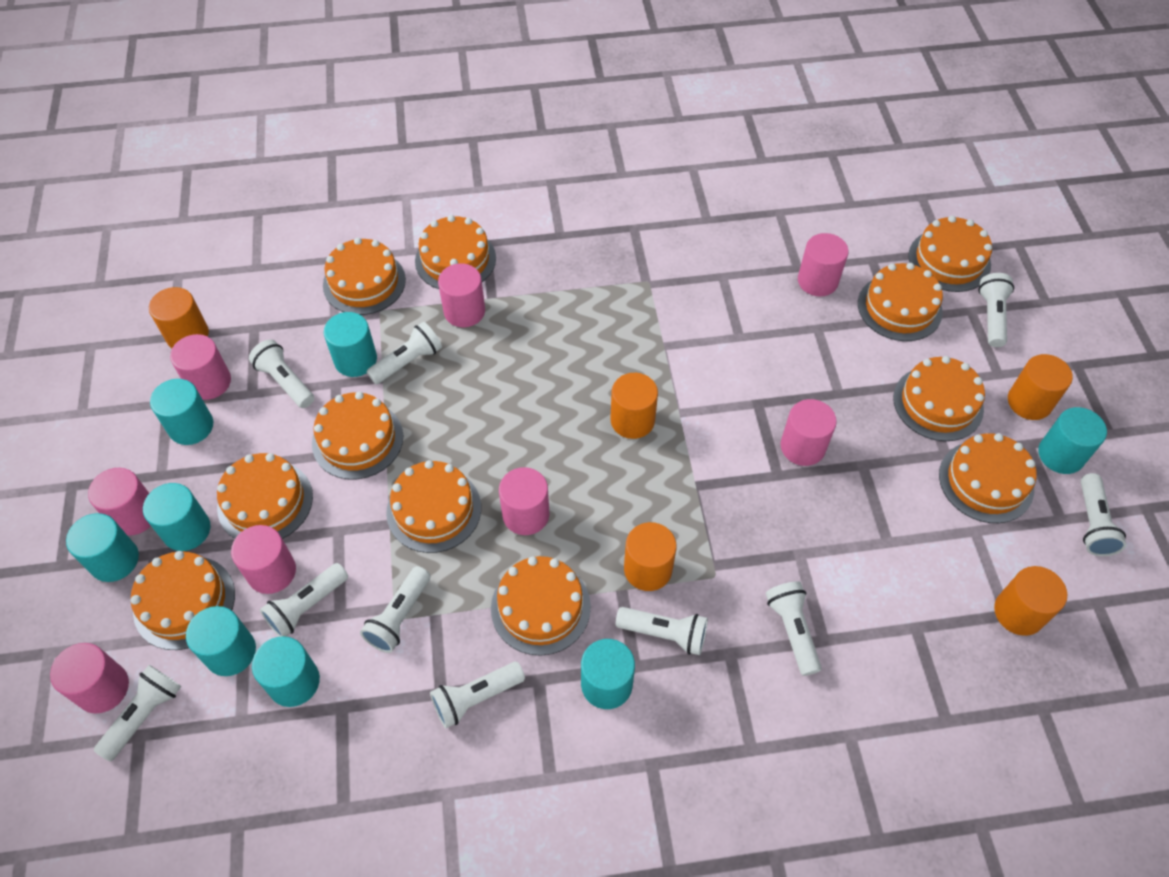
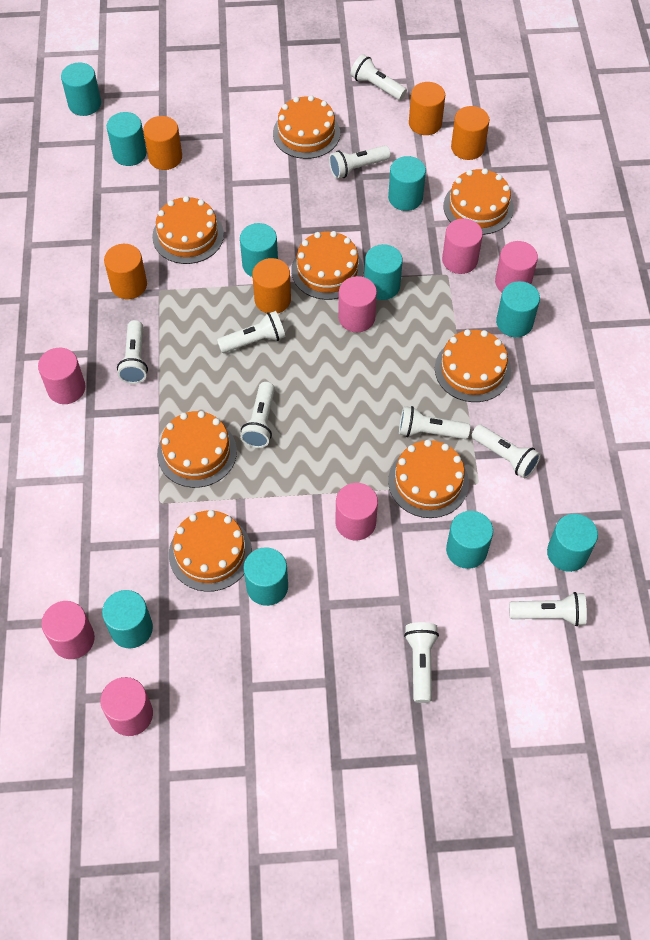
orange cake: [130,551,235,650] [217,453,313,539] [312,392,403,479] [323,238,406,315] [386,460,481,553] [415,215,496,289] [491,556,591,656] [858,263,943,341] [893,356,985,441] [908,216,992,292] [939,433,1036,523] = 11 -> [152,196,224,264] [157,411,237,488] [169,510,252,592] [273,95,340,159] [291,231,364,300] [388,440,469,518] [435,329,511,402] [443,168,514,235] = 8
pink cylinder: [50,643,129,714] [88,468,151,536] [170,334,231,400] [231,525,296,594] [438,263,485,327] [499,467,550,535] [781,399,837,466] [798,233,849,296] = 8 -> [38,348,86,404] [41,601,95,659] [100,677,153,736] [335,483,378,541] [338,276,377,332] [442,219,483,274] [495,241,538,292] = 7
turquoise cylinder: [66,513,139,582] [143,483,211,551] [150,379,213,445] [186,606,256,676] [252,636,320,707] [324,312,377,377] [581,639,635,709] [1038,407,1107,474] = 8 -> [61,62,101,116] [102,590,153,648] [107,112,147,166] [240,223,278,277] [243,547,288,606] [364,244,403,300] [388,156,426,211] [446,511,493,569] [496,281,540,337] [547,514,598,572] = 10
white flashlight: [94,665,181,761] [249,340,314,408] [260,563,348,637] [360,566,431,653] [366,322,442,384] [430,662,525,728] [615,607,708,655] [766,581,822,676] [978,273,1014,347] [1081,473,1126,556] = 10 -> [117,320,148,384] [217,311,285,353] [240,382,275,448] [329,145,391,179] [350,54,407,100] [399,406,470,439] [404,622,439,703] [471,425,541,479] [509,592,587,626] = 9

